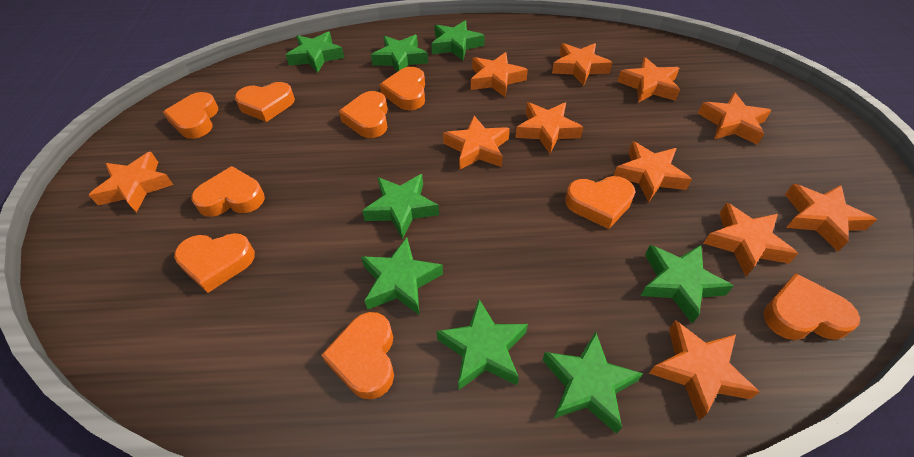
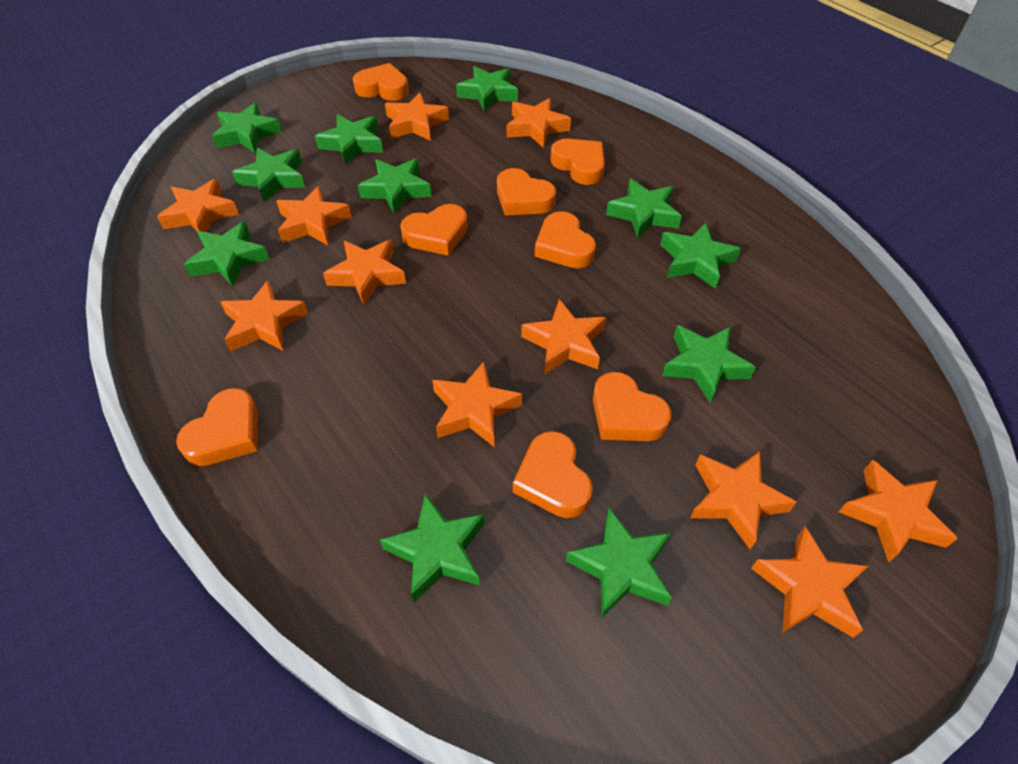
green star: [286,32,344,73] [361,237,443,315] [362,174,439,239] [371,35,428,72] [431,20,485,60] [436,299,528,390] [543,332,643,434] [641,245,733,324] = 8 -> [184,221,270,287] [212,103,282,153] [232,148,305,202] [315,114,383,165] [358,158,431,214] [380,494,485,602] [456,66,518,112] [566,508,672,618] [606,179,682,239] [660,223,741,289] [662,325,756,403] = 11
orange heart: [163,92,218,139] [174,233,255,293] [191,166,265,217] [235,82,295,122] [321,312,394,399] [339,91,388,138] [380,67,425,110] [565,176,635,229] [763,273,860,340] = 9 -> [176,388,258,466] [353,63,409,101] [400,204,468,256] [497,168,556,215] [513,431,593,518] [535,211,596,268] [550,139,605,185] [593,372,671,441] = 8

